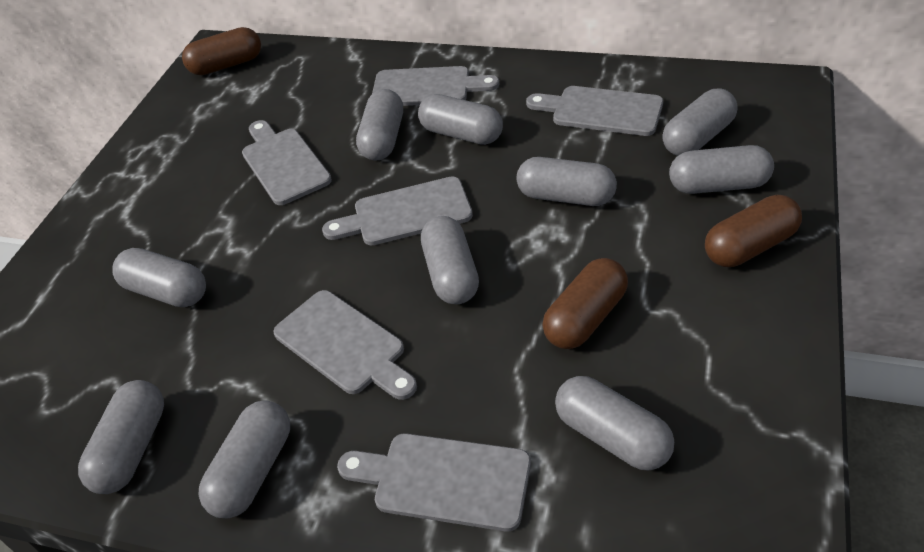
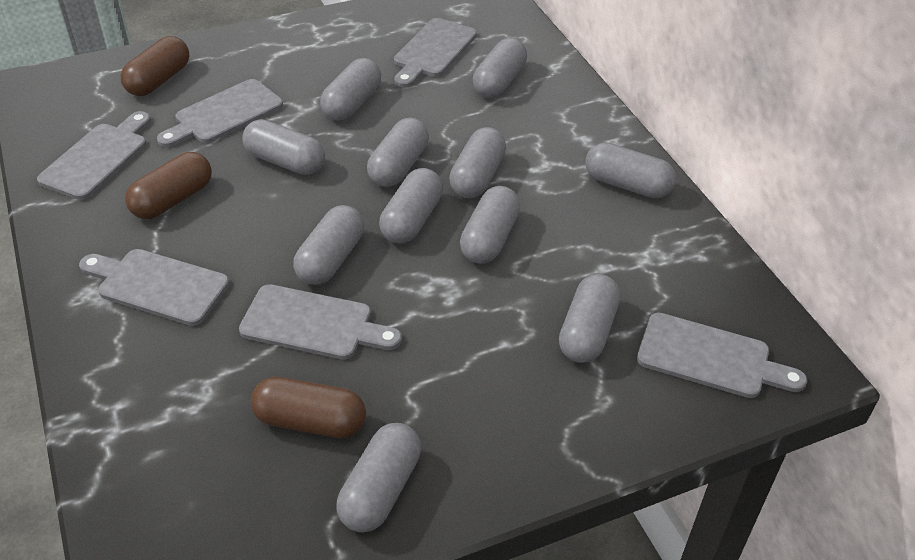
grey capsule: [78,380,164,494] [112,248,206,307] [198,400,290,518] [356,89,403,161] [418,94,503,145] [421,216,479,304] [516,157,617,206] [555,376,674,471] [662,89,738,156] [669,145,774,194] = 10 -> [242,119,325,175] [293,205,364,285] [320,58,381,121] [336,423,421,533] [367,117,429,187] [379,168,443,244] [449,127,506,199] [460,186,520,264] [473,38,527,98] [559,274,620,363] [585,143,676,198] = 11

